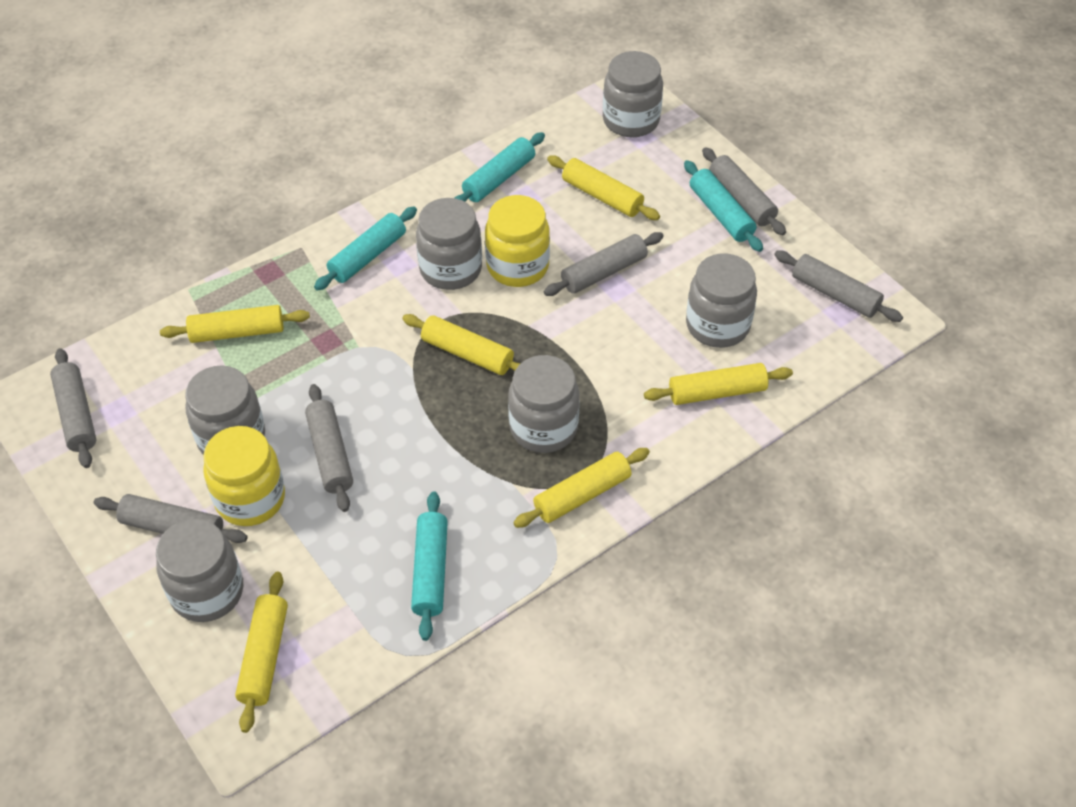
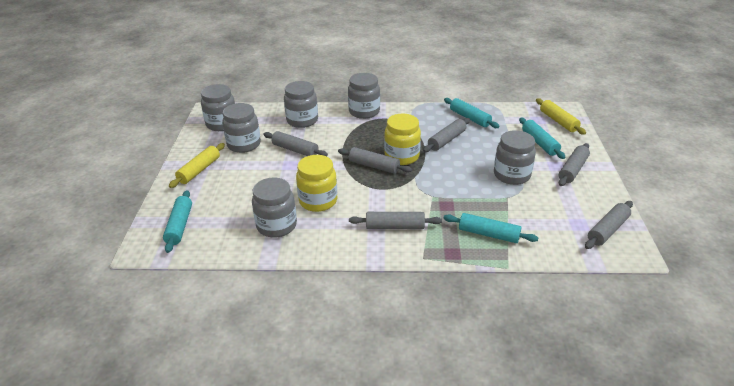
yellow rolling pin: [160,305,310,343] [235,572,288,733] [402,314,521,375] [513,448,650,528] [547,156,660,220] [644,363,793,405] = 6 -> [169,143,225,188] [536,98,586,135] = 2

